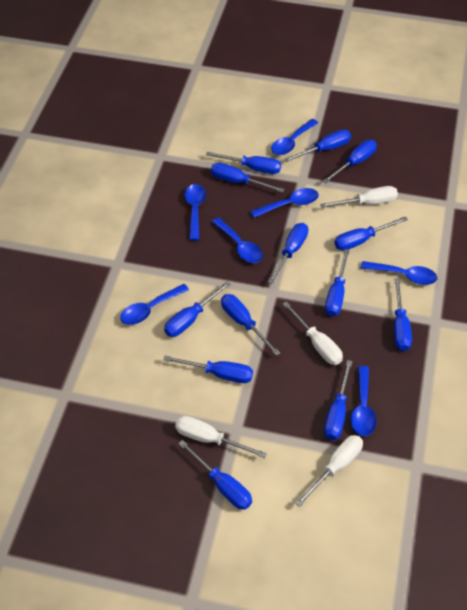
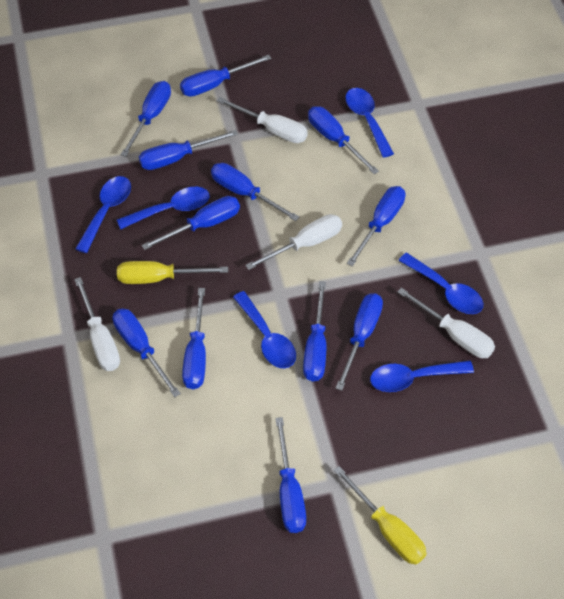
blue screwdriver: [163,356,253,383] [164,281,230,337] [178,440,252,510] [206,152,281,174] [211,163,285,193] [221,294,280,356] [268,223,308,284] [284,130,351,162] [323,140,377,183] [324,360,353,440] [325,249,350,316] [334,216,408,251] [394,278,412,351] = 13 -> [113,308,181,397] [120,81,171,157] [139,130,238,170] [142,196,240,250] [180,55,271,97] [182,288,206,389] [211,163,299,221] [275,417,306,533] [303,281,326,382] [308,106,379,174] [335,293,383,391] [347,186,405,266] = 12
blue spoon: [120,284,189,325] [184,184,206,241] [212,217,263,263] [250,188,319,218] [271,119,318,155] [350,366,377,436] [361,261,437,285] = 7 -> [75,176,131,253] [117,187,210,229] [233,291,296,368] [346,88,394,158] [370,361,474,392] [398,253,483,314] = 6
yellow screwdriver: none = 0 -> [117,261,228,284] [334,466,426,565] = 2

